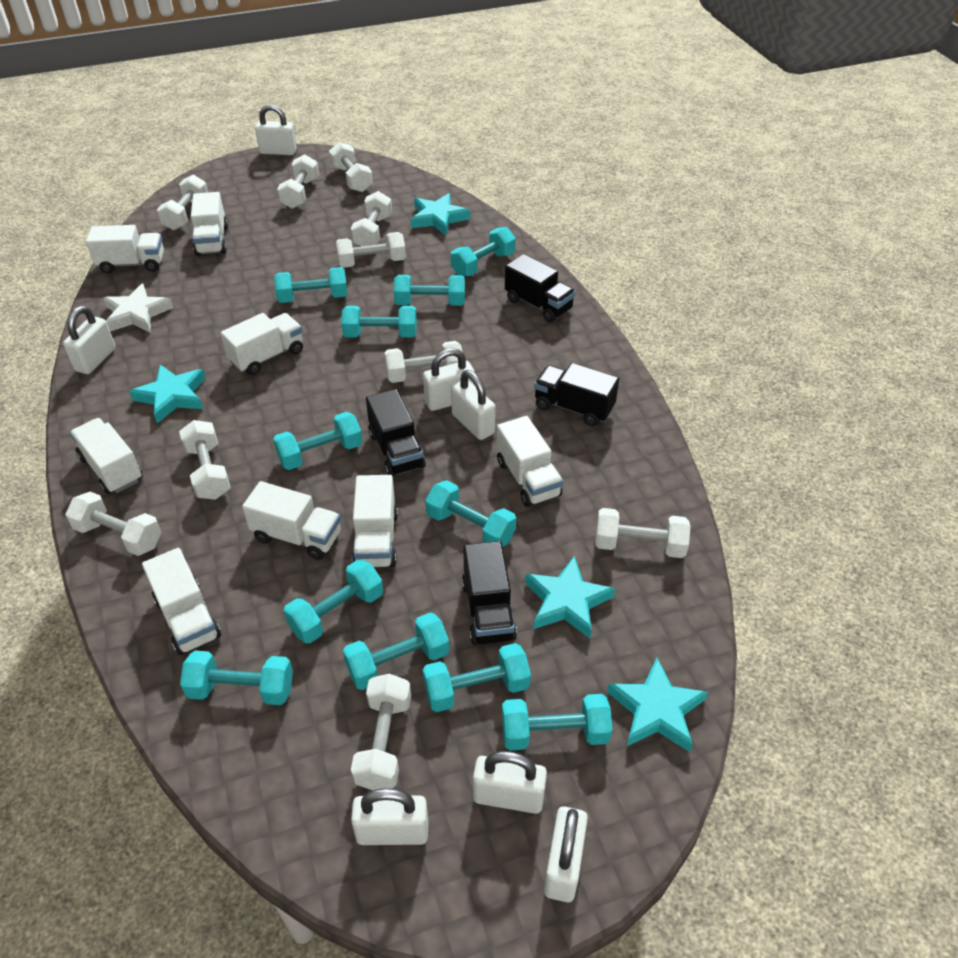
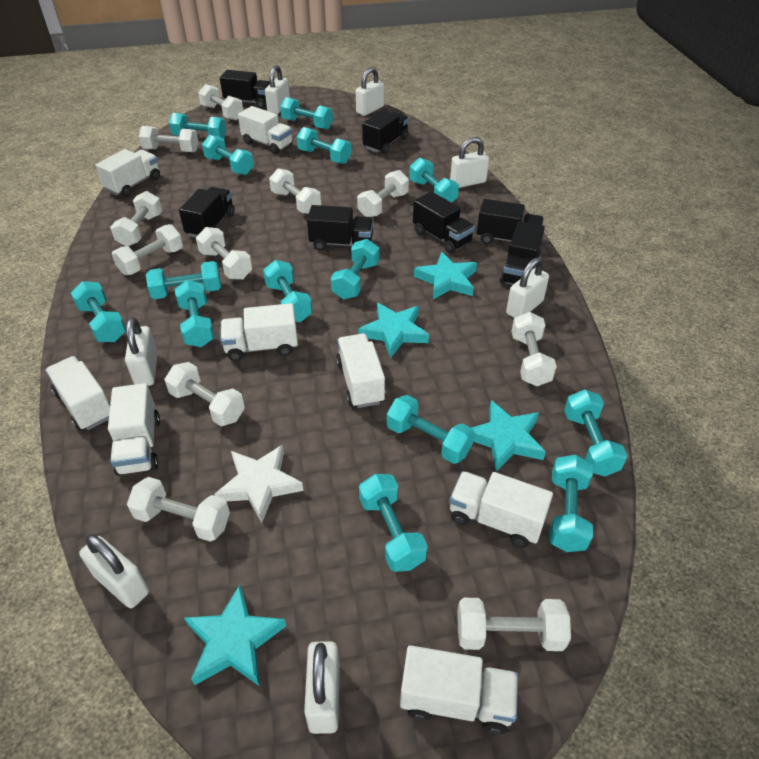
black truck: [366,389,426,477] [462,541,517,645] [505,254,576,323] [534,363,619,426] = 4 -> [179,187,235,238] [220,70,270,109] [307,205,374,250] [362,110,409,154] [413,191,475,253] [477,199,544,244] [500,221,545,285] = 7
turquoise dumbbell: [180,651,293,705] [273,412,363,470] [274,267,348,303] [284,559,383,643] [341,306,417,338] [343,612,449,690] [394,275,465,306] [423,643,531,712] [425,480,516,547] [451,227,516,276] [502,694,613,750] = 11 -> [71,281,126,342] [146,261,221,299] [169,113,226,139] [175,280,215,347] [202,135,254,175] [263,260,312,322] [280,97,333,130] [297,127,351,164] [331,239,379,299] [359,474,428,572] [387,395,475,464] [409,158,459,203] [549,455,593,552] [564,389,628,476] = 14
white dumbbell: [66,491,162,556] [157,175,208,230] [179,420,231,500] [277,154,319,209] [329,142,373,192] [336,232,406,268] [351,191,392,247] [351,674,411,790] [384,341,462,383] [595,508,690,558] = 10 -> [110,191,162,247] [112,224,183,275] [127,477,230,542] [139,126,198,152] [165,362,245,426] [196,227,252,280] [198,84,243,120] [269,168,321,214] [357,170,409,217] [458,598,571,651] [512,312,557,386] = 11

